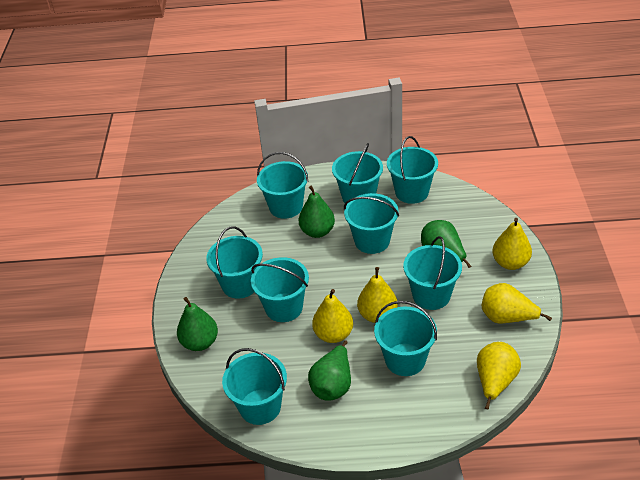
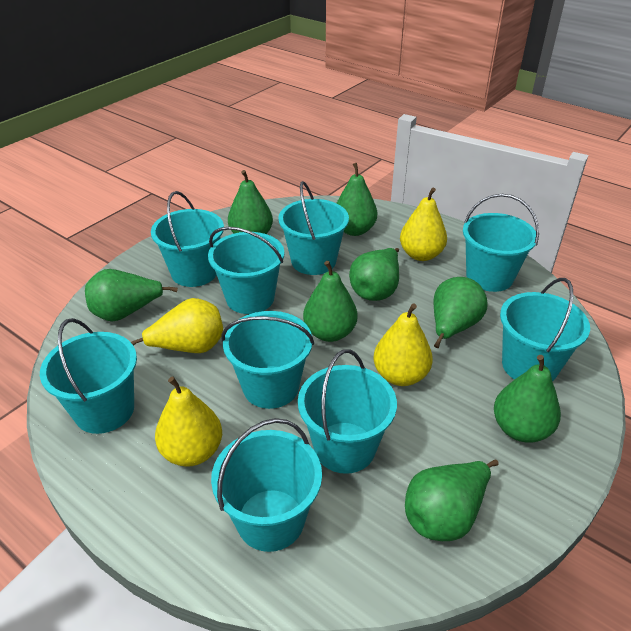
green pear: [177,297,218,351] [299,186,335,238] [308,340,351,401] [421,220,472,268] = 4 -> [85,269,178,322] [228,170,273,234] [303,261,358,342] [337,163,377,236] [349,248,399,301] [405,459,499,541] [434,277,488,348] [494,355,561,443] = 8
yellow pear: [312,289,353,343] [357,267,398,323] [477,342,521,410] [482,283,552,323] [492,218,532,270] = 5 -> [131,298,223,353] [155,377,222,467] [374,303,433,386] [400,188,447,261] = 4

